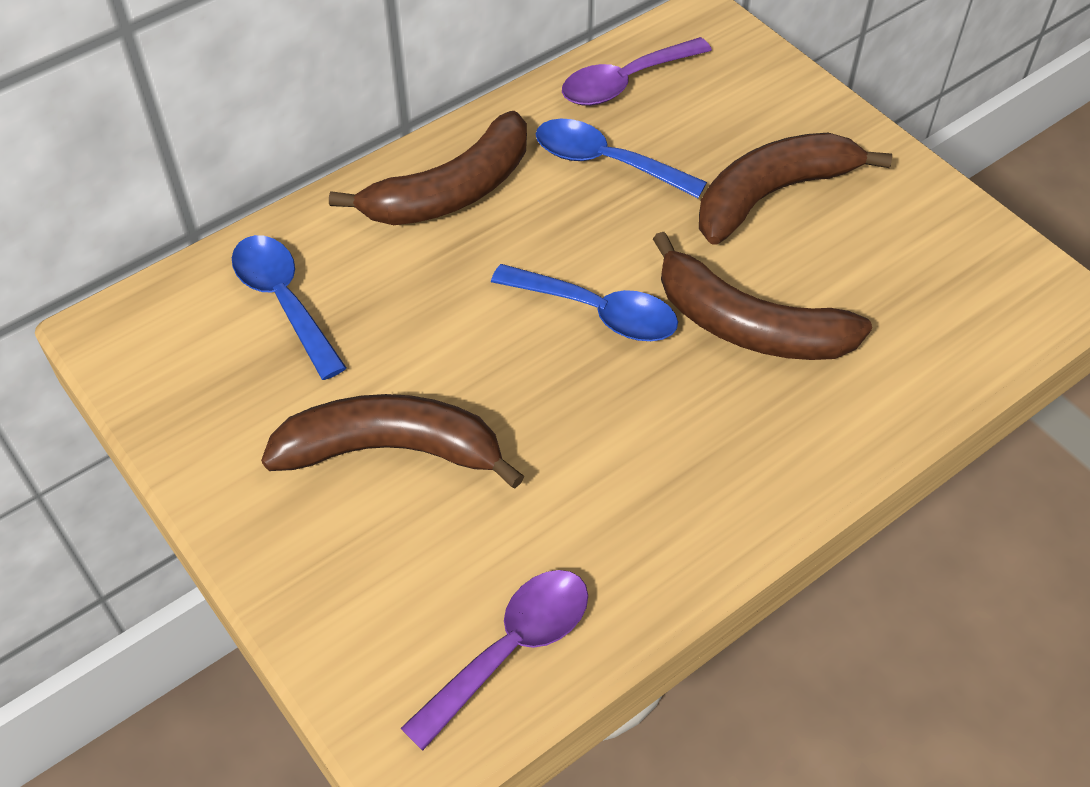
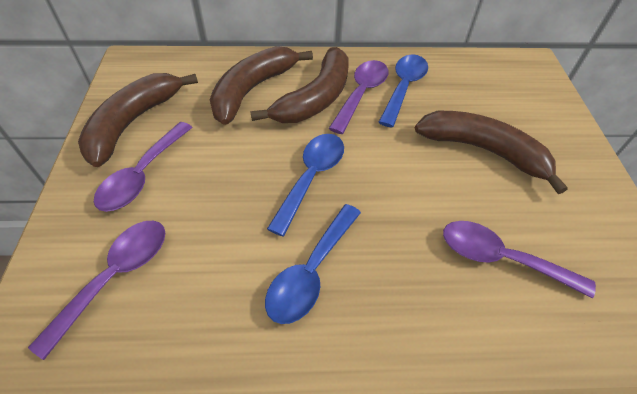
purple spoon: [400,570,588,751] [562,37,712,106] = 2 -> [28,221,165,360] [94,122,193,212] [328,60,388,134] [443,221,596,298] = 4

